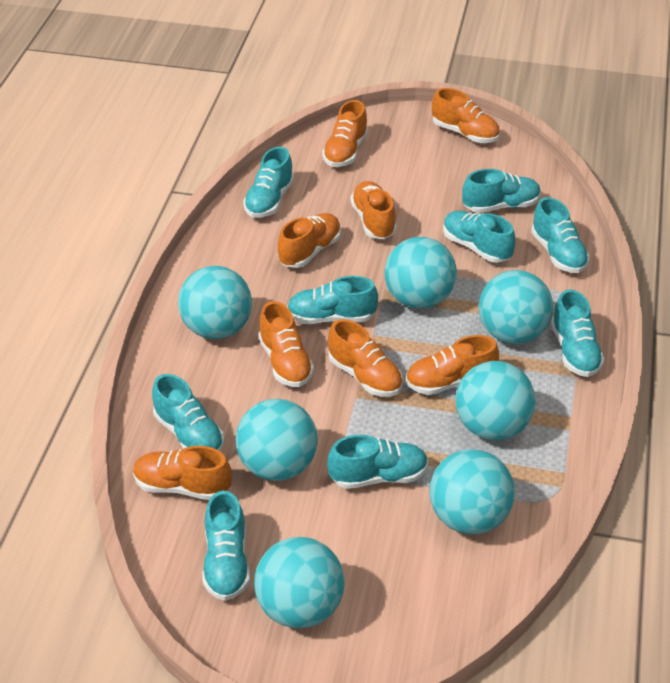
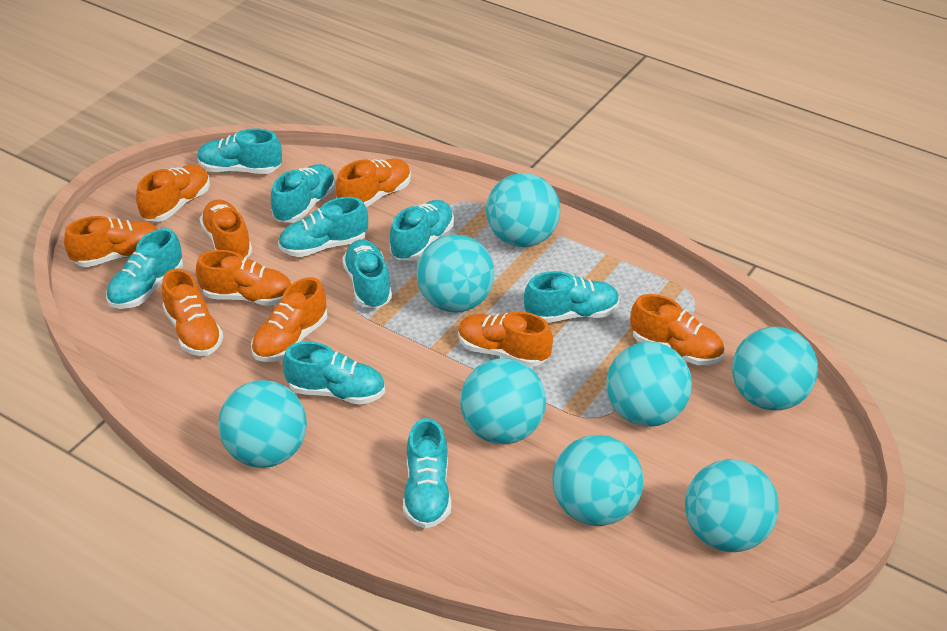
orange shoe: [133,446,232,500] [258,301,314,387] [277,213,341,268] [322,100,368,167] [328,319,403,397] [350,181,397,239] [406,335,499,395] [432,88,500,143] = 8 -> [64,216,158,267] [136,165,210,222] [162,269,223,356] [196,250,291,306] [200,199,252,258] [251,277,327,362] [336,159,411,207] [458,311,553,367] [630,294,724,365] = 9
turquoise ball: [178,266,252,339] [236,399,318,481] [254,537,345,629] [384,237,457,309] [429,449,515,535] [455,361,536,440] [479,270,553,344] = 7 -> [218,380,307,468] [416,234,494,313] [460,358,546,444] [486,173,560,247] [552,435,644,526] [606,342,692,427] [685,459,779,552] [732,327,818,410] = 8

